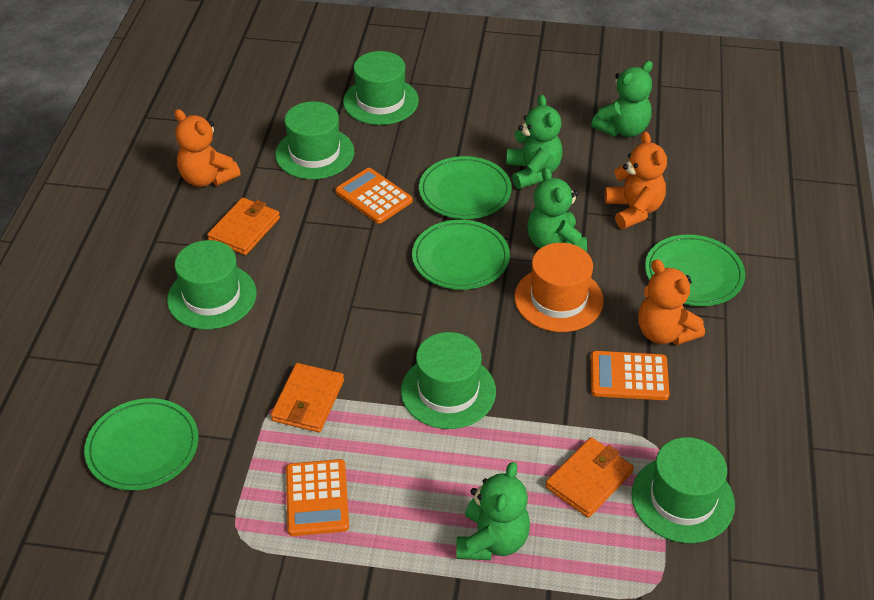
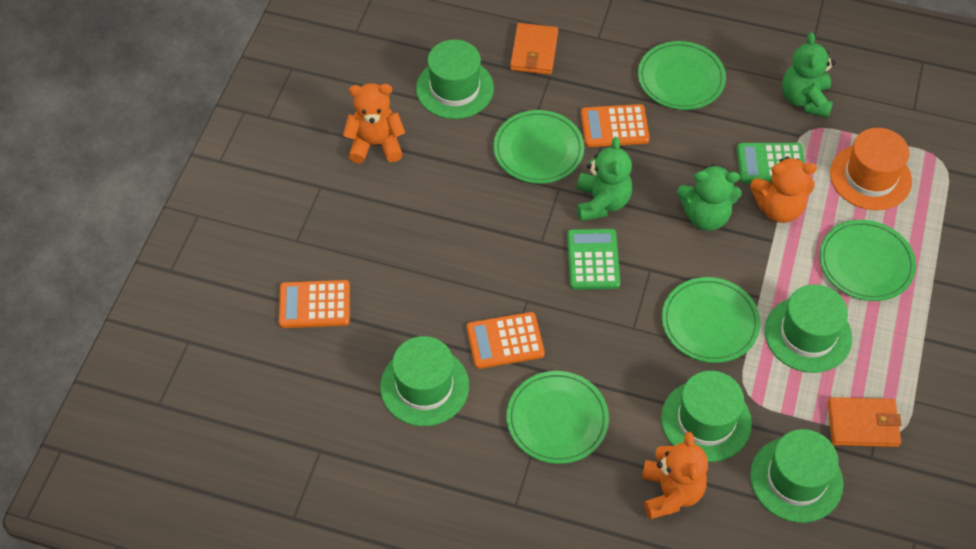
green calculator: none = 0 -> [567,229,620,290] [737,143,805,184] = 2
green plate: [84,398,199,490] [412,220,510,290] [419,156,512,219] [645,235,745,306] = 4 -> [493,110,584,184] [506,371,609,464] [638,41,726,110] [662,277,760,363] [819,220,916,301] = 5
green teddy bear: [456,462,530,560] [506,94,563,189] [527,167,587,252] [591,61,653,137] = 4 -> [577,137,632,221] [677,164,742,231] [782,32,835,118] = 3
orange wallet: [207,198,280,255] [271,363,344,432] [546,437,634,518] = 3 -> [510,23,558,75] [828,397,902,447] = 2

